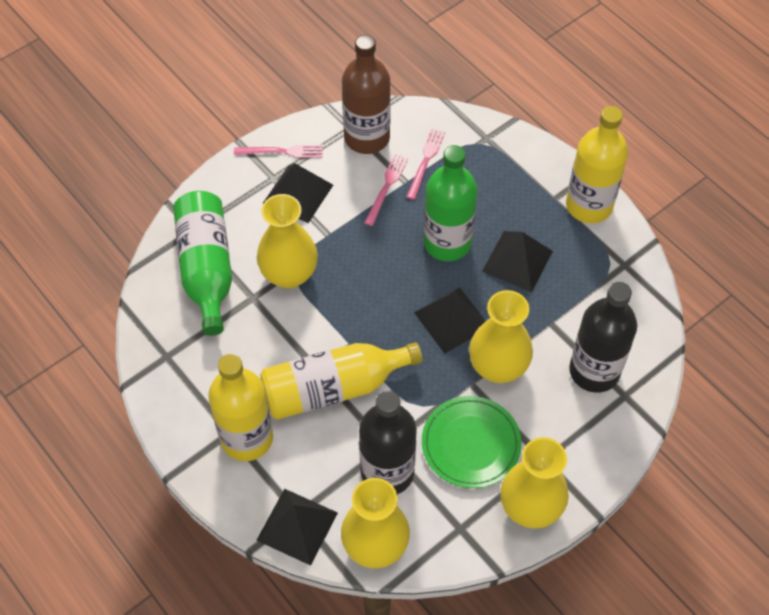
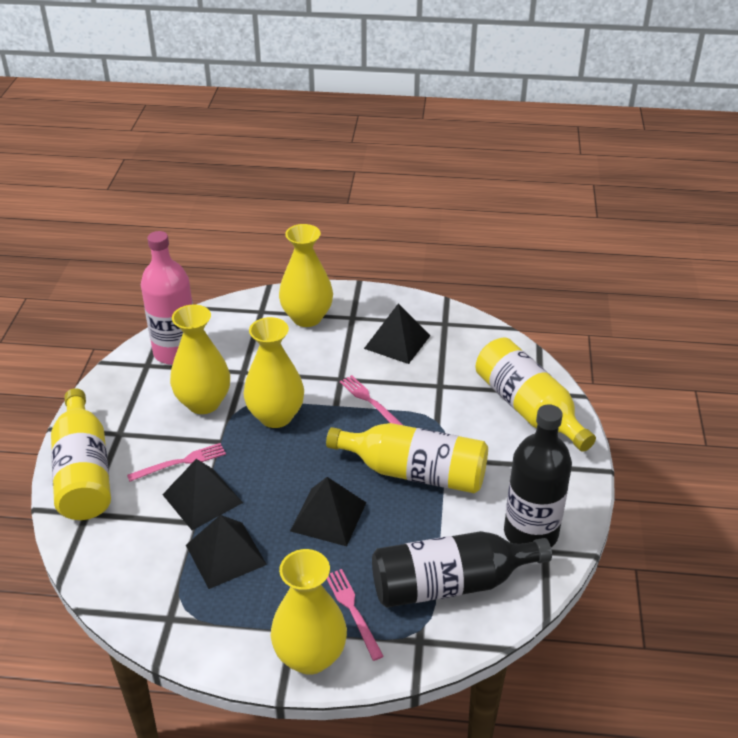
brown bottle: [342,35,391,154] = 1 -> none = 0
green bottle: [173,191,232,336] [424,145,477,261] = 2 -> none = 0
green plate: [422,396,521,488] = 1 -> none = 0
pink bottle: none = 0 -> [141,231,193,365] = 1

